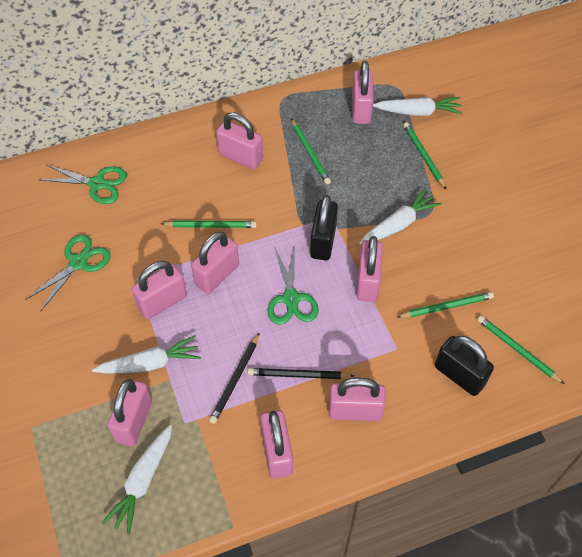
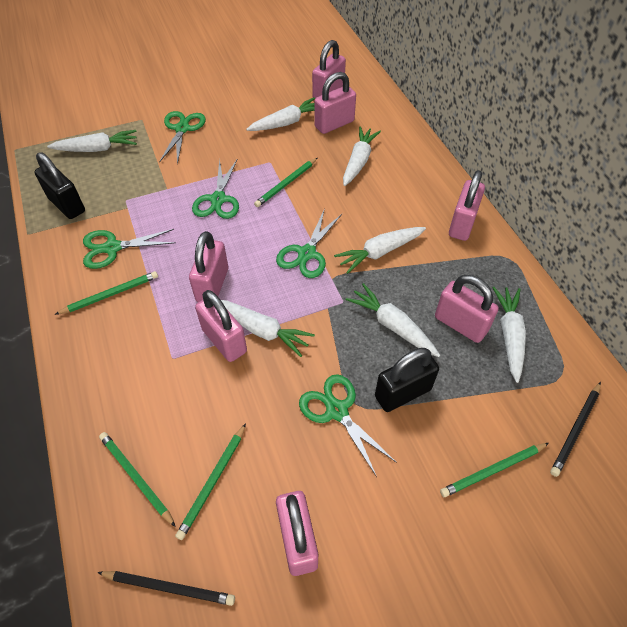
green scissors: [25,234,111,312] [38,164,127,204] [267,248,319,325] = 3 -> [83,229,176,269] [159,111,206,165] [192,159,239,219] [276,208,342,278] [299,374,397,477] = 5
pink padlock: [108,379,152,446] [132,261,187,319] [191,231,239,294] [216,112,263,169] [260,410,293,479] [329,378,386,421] [352,61,374,124] [356,236,383,302] = 8 -> [189,231,228,302] [195,290,247,362] [276,491,318,576] [312,40,346,100] [314,72,356,134] [435,275,499,343] [449,170,485,241] = 7
white carrot: [92,335,201,373] [102,425,172,535] [359,189,441,245] [373,97,462,116] = 4 -> [47,130,137,152] [221,300,315,357] [246,97,315,131] [334,227,426,274] [343,126,381,186] [346,283,440,357] [492,287,526,383] = 7

